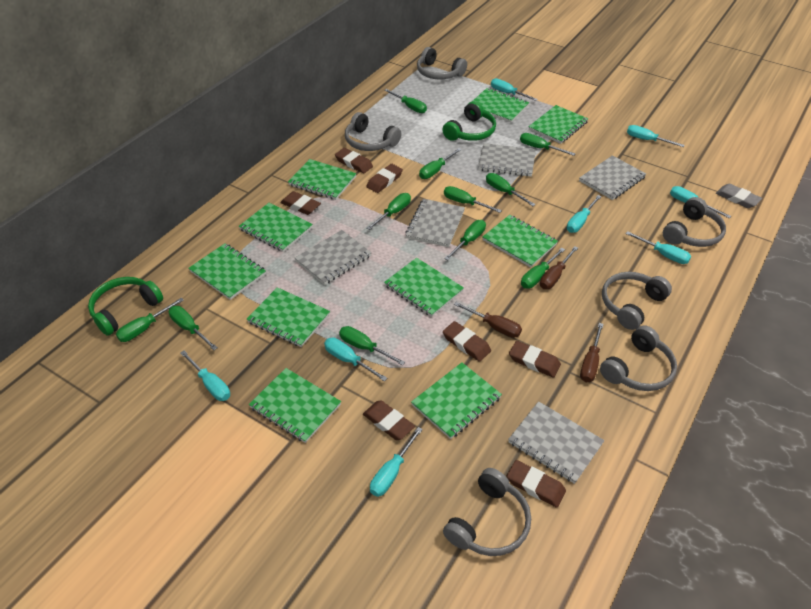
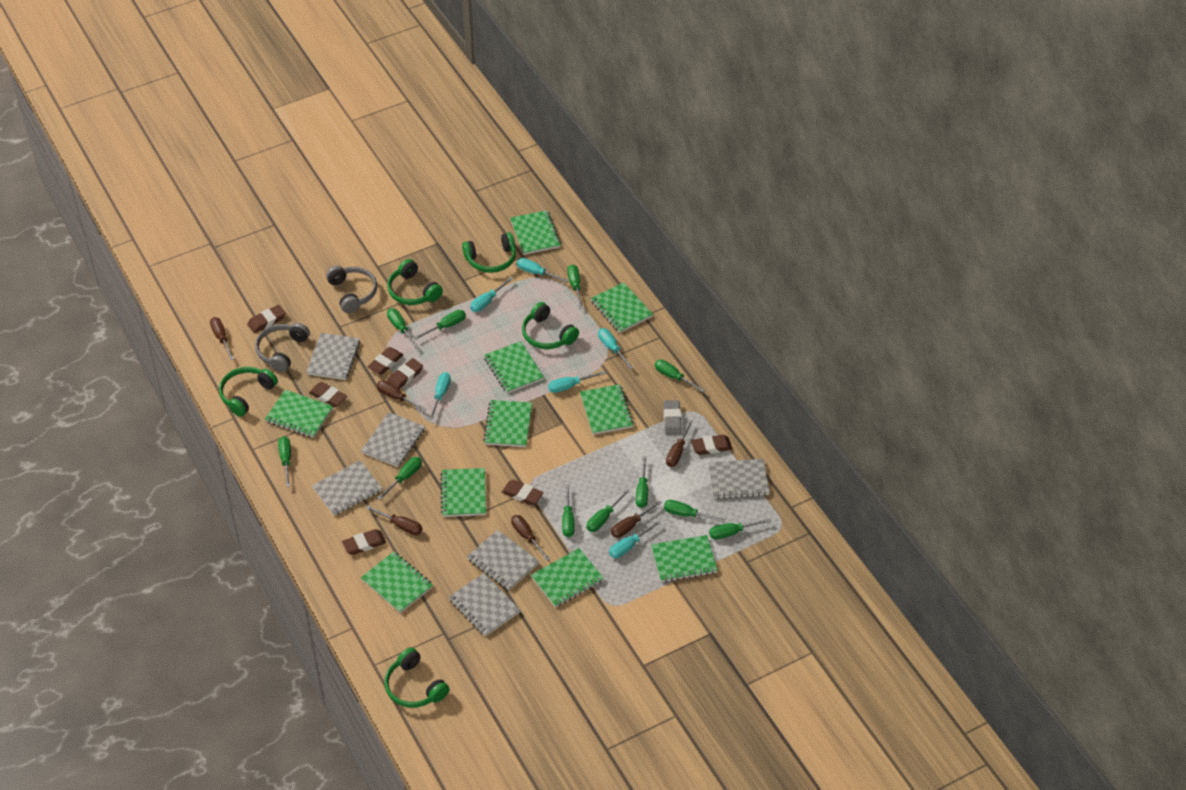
brown screwdriver: [454,302,522,338] [540,246,578,289] [580,323,604,382] = 3 -> [210,317,234,360] [366,506,422,535] [377,380,427,412] [511,515,550,561] [611,500,662,538] [666,420,693,467] = 6
green headphones: [88,277,163,336] [442,101,496,141] = 2 -> [219,367,278,417] [384,647,449,708] [387,259,443,305] [462,232,516,273] [522,302,579,349] = 5
grey headphones: [345,112,401,151] [417,47,467,79] [443,468,531,556] [600,325,677,391] [602,272,672,330] [663,197,726,247] = 6 -> [255,323,310,372] [326,266,377,313] = 2
grey notebook: [295,230,372,285] [405,199,465,247] [478,143,536,177] [508,401,605,484] [579,155,646,200] = 5 -> [306,333,360,380] [312,460,382,516] [361,412,425,467] [449,573,520,636] [467,530,539,590] [708,459,770,499] = 6
turquoise screwdriver: [180,351,230,401] [324,338,387,381] [370,427,423,497] [491,78,538,101] [567,195,602,233] [625,231,691,264] [627,125,685,147] [670,186,731,218] = 8 -> [429,372,451,420] [470,277,514,312] [517,258,569,283] [548,371,606,393] [598,328,633,369] [609,520,661,558] = 6

